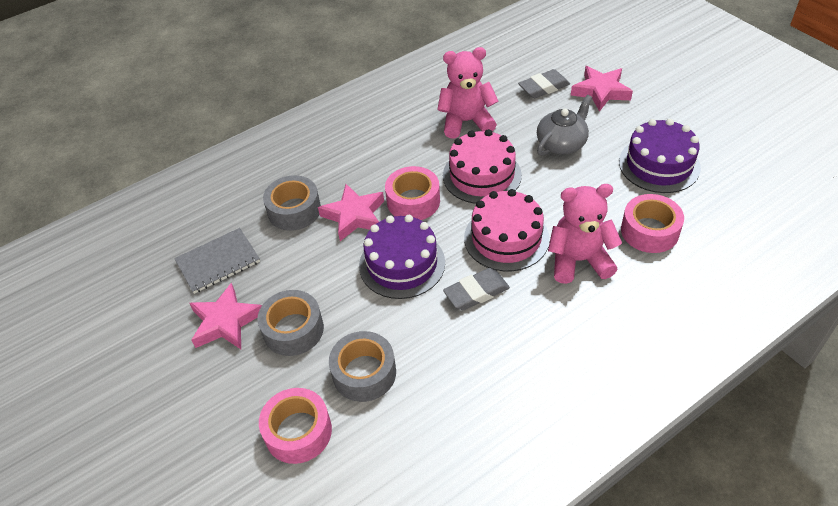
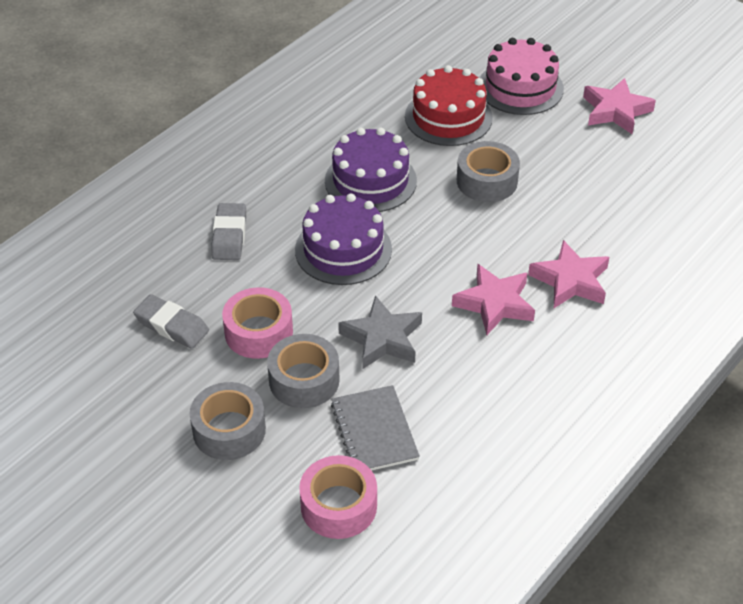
grey star: none = 0 -> [338,295,422,370] = 1
grey teapot: [537,95,592,156] = 1 -> none = 0
pink cake: [443,129,522,204] [464,189,549,271] = 2 -> [480,38,564,115] = 1
pink tape: [259,388,332,464] [385,166,440,220] [621,194,684,253] = 3 -> [222,287,293,359] [299,455,377,539] = 2
pink teddy bear: [437,47,498,139] [548,184,622,284] = 2 -> none = 0
red cake: none = 0 -> [405,65,493,146] = 1

